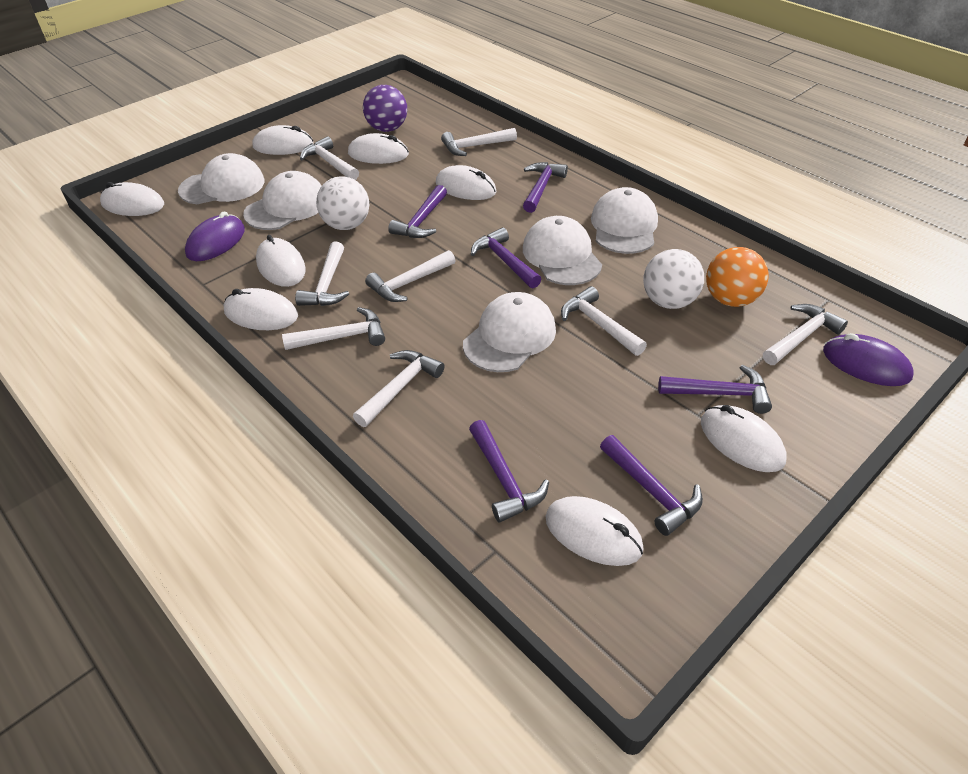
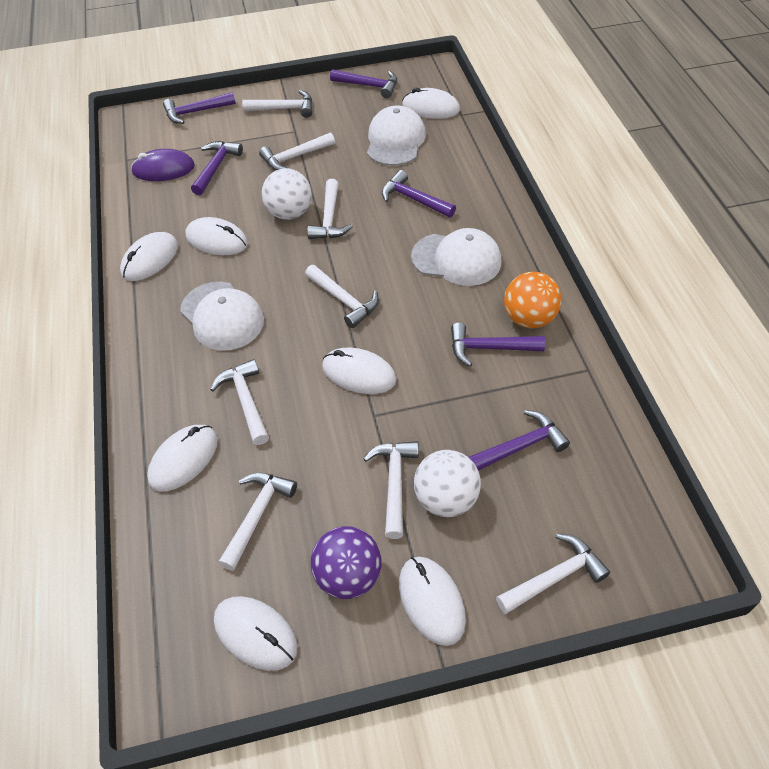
purple mouse: [185,211,245,261] [823,333,914,386] = 2 -> [131,149,195,181] = 1
white cap: [178,153,264,204] [243,171,322,230] [463,292,556,372] [523,216,602,285] [591,187,658,254] = 5 -> [180,282,264,351] [367,105,426,166] [411,228,501,286] = 3
white mouse: [100,182,164,216] [224,288,298,330] [253,125,314,155] [256,235,306,287] [348,133,409,164] [436,165,497,200] [546,496,644,566] [701,405,787,472] = 8 -> [120,232,178,281] [147,425,218,492] [185,217,248,255] [214,596,298,671] [322,348,396,394] [399,557,466,646] [402,88,460,119] = 7

